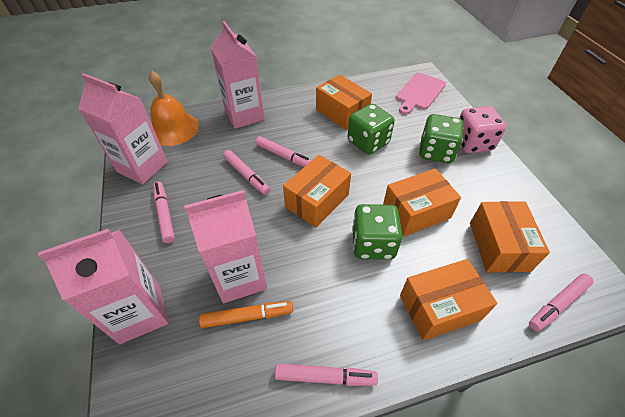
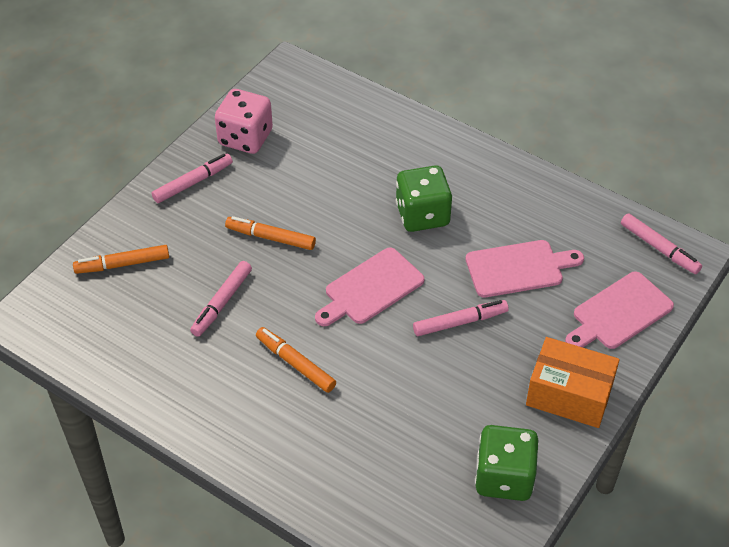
green dice: [347,104,395,155] [352,204,403,260] [419,114,464,163] = 3 -> [396,165,452,232] [475,425,539,501] = 2
orange bell: [149,71,199,146] = 1 -> none = 0
orange box: [283,155,351,227] [316,75,372,130] [383,168,461,237] [400,259,497,341] [470,201,550,272] = 5 -> [526,337,620,428] = 1
orange marker: [199,301,293,328] = 1 -> [73,245,169,274] [225,216,316,250] [256,327,336,393] = 3
pink carton: [38,229,169,344] [79,73,168,184] [184,190,267,303] [211,21,264,129] = 4 -> none = 0
pink cutting board: [396,73,446,115] = 1 -> [315,247,424,326] [466,240,584,297] [565,272,674,349] = 3
pink marker: [153,182,175,243] [223,150,270,195] [256,136,312,167] [275,364,378,386] [529,274,594,331] = 5 -> [152,154,233,203] [190,261,252,337] [413,300,509,336] [621,213,702,274] = 4

